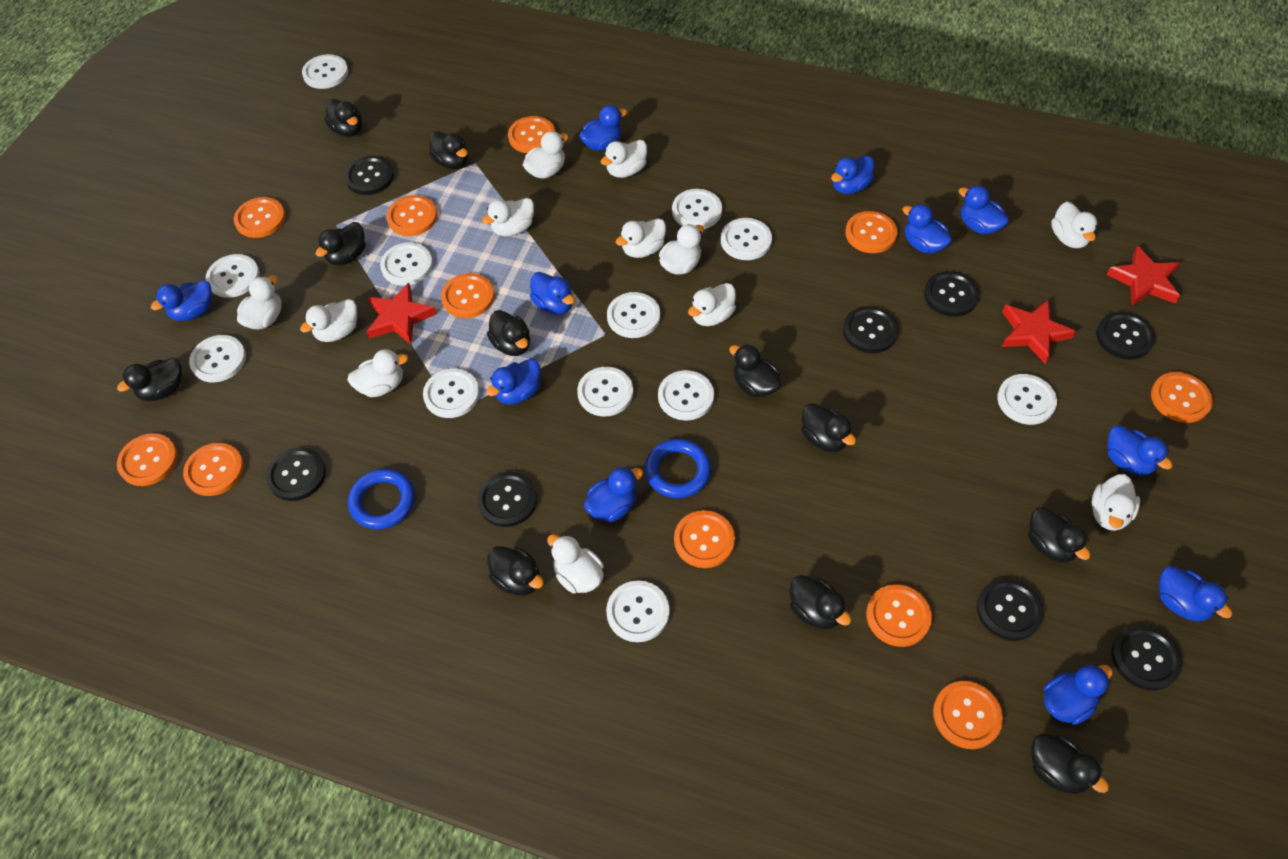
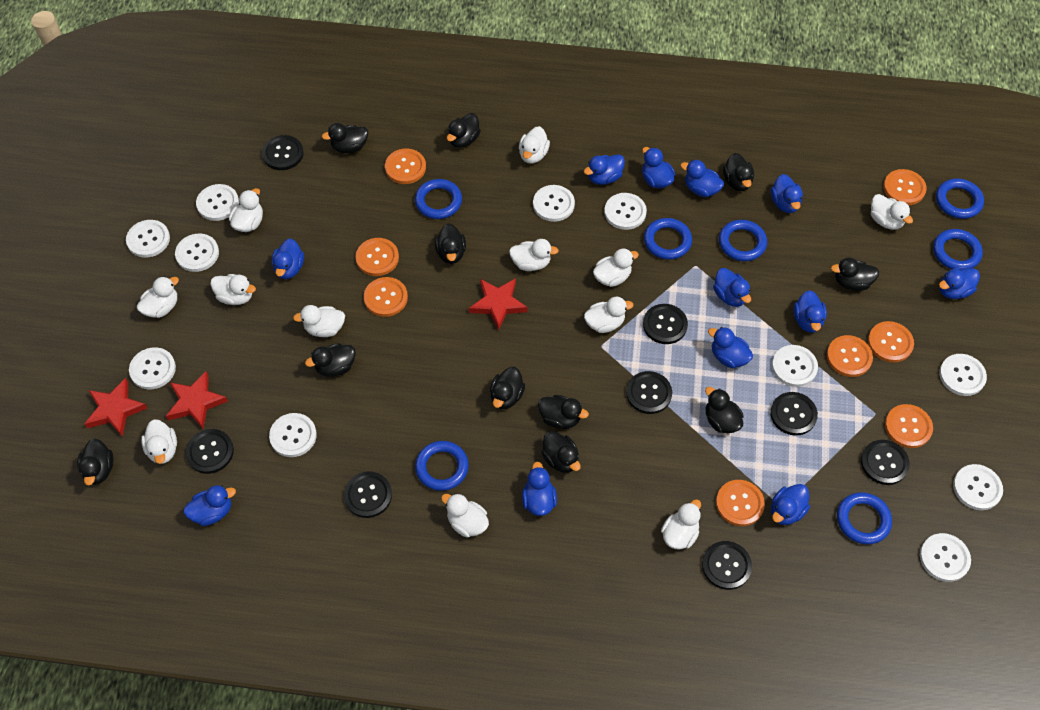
blue duck: [151,280,212,321] [486,359,541,405] [530,272,575,315] [579,105,627,151] [584,466,643,522] [831,155,874,194] [902,204,952,254] [959,185,1009,235] [1044,664,1113,725] [1107,425,1173,475] [1159,566,1232,622] = 11 -> [183,485,236,526] [272,238,304,279] [522,462,557,516] [584,154,625,185] [642,147,675,189] [680,160,724,197] [708,327,753,368] [713,268,751,307] [771,174,803,213] [771,484,810,525] [793,290,827,333] [939,267,980,299] = 12
blue ring: [348,468,415,529] [645,439,711,498] = 2 -> [415,179,462,219] [415,441,469,491] [644,218,692,260] [719,220,767,261] [837,492,892,544] [933,229,983,269] [936,178,984,219] = 7
orange button: [117,433,178,486] [183,443,244,496] [234,197,285,238] [386,195,437,236] [441,273,494,318] [508,116,555,153] [674,510,735,568] [845,211,898,253] [866,584,932,647] [933,681,1003,749] [1151,372,1213,423] = 11 -> [356,238,399,276] [364,277,408,317] [385,149,426,184] [716,480,765,526] [827,335,873,377] [868,321,914,363] [883,169,927,205] [885,404,933,448] = 8
white button: [189,335,246,383] [206,254,259,298] [302,54,348,89] [380,242,433,286] [423,368,480,418] [577,367,633,417] [606,580,670,642] [607,292,660,338] [658,370,714,421] [672,189,722,229] [721,218,772,260] [997,374,1057,425] = 12 -> [126,220,170,258] [129,347,176,389] [175,234,219,272] [196,184,239,221] [269,413,317,457] [533,185,575,222] [604,193,647,230] [772,345,818,387] [920,533,971,582] [939,354,987,396] [953,464,1003,510] = 11

